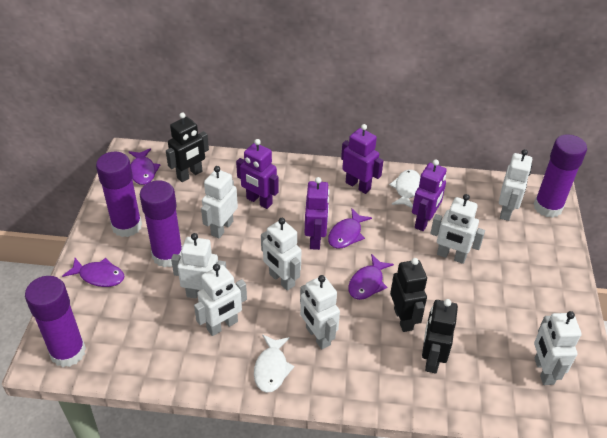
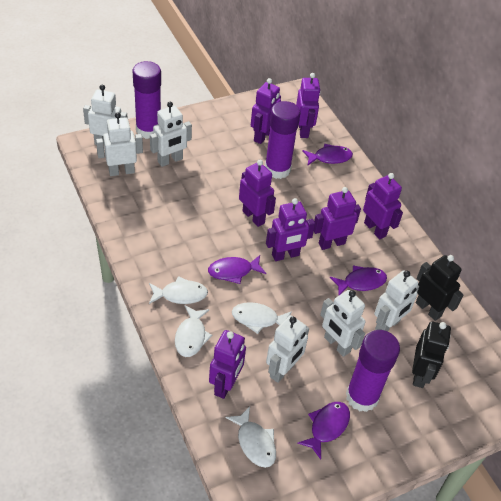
black robot: [166,112,209,182] [390,258,427,332] [422,299,458,374] = 3 -> [412,321,451,388] [416,255,464,321] = 2
purple glue stick: [25,276,86,367] [96,152,142,237] [140,180,182,267] [534,134,587,218] = 4 -> [133,61,161,139] [265,101,300,179] [346,330,400,412] = 3
purple robot: [236,139,279,209] [305,177,330,250] [341,124,383,194] [412,159,446,231] = 4 -> [209,330,246,399] [239,160,276,227] [251,78,281,144] [266,198,315,261] [296,73,321,138] [314,187,361,250] [363,173,403,239] = 7
white fish: [254,334,295,393] [389,170,420,208] = 2 -> [149,276,208,304] [175,305,212,357] [225,406,276,468] [232,302,292,334] = 4
white robot: [171,233,226,299] [194,264,247,336] [201,166,238,238] [261,218,301,291] [300,275,340,349] [430,194,485,264] [499,149,532,221] [534,311,581,385] = 8 -> [83,85,128,145] [96,112,143,176] [150,102,192,167] [266,315,309,383] [320,290,366,357] [374,270,419,332] = 6

